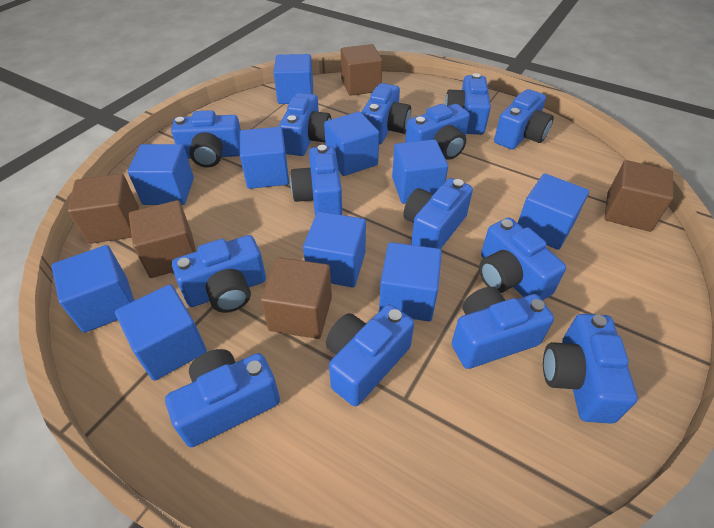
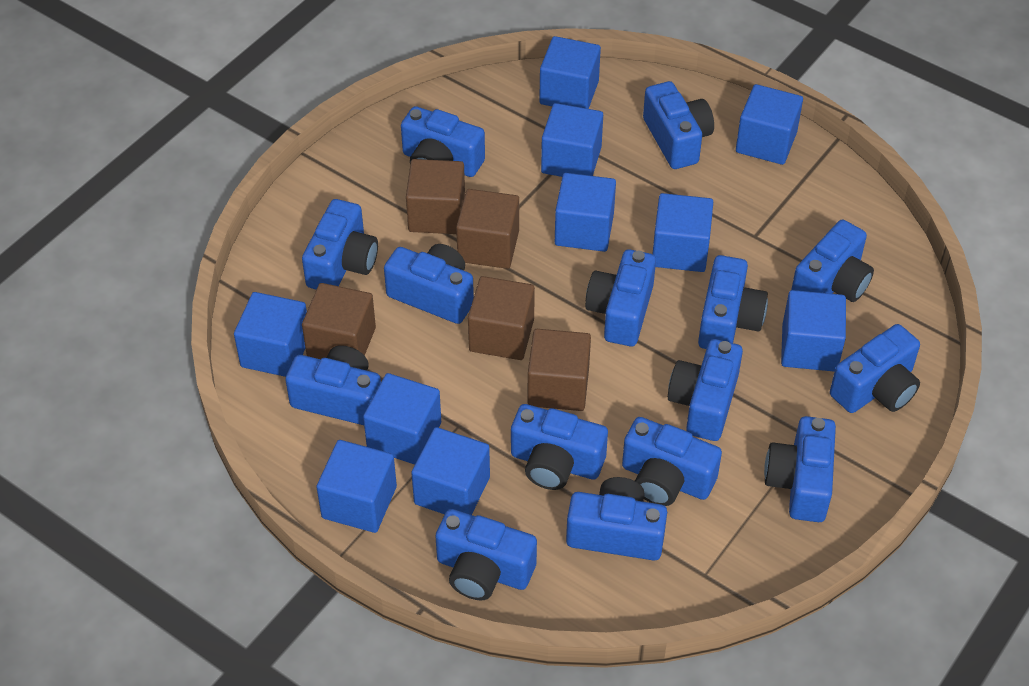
blue camera: [165,349,280,447] [171,110,241,168] [172,235,266,313] [279,93,331,156] [290,145,342,216] [326,304,414,407] [361,83,411,144] [403,178,473,249] [405,104,470,160] [445,73,491,135] [452,287,554,369] [479,218,566,300] [494,89,554,150] [543,314,638,424] = 14 -> [285,345,381,425] [302,199,378,290] [384,244,474,324] [401,106,485,177] [435,509,537,600] [511,404,608,490] [566,477,667,561] [585,249,656,346] [622,417,722,506] [643,81,714,169] [668,339,743,441] [698,255,768,349] [764,416,836,522] [791,220,874,302] [830,324,920,413] = 15

